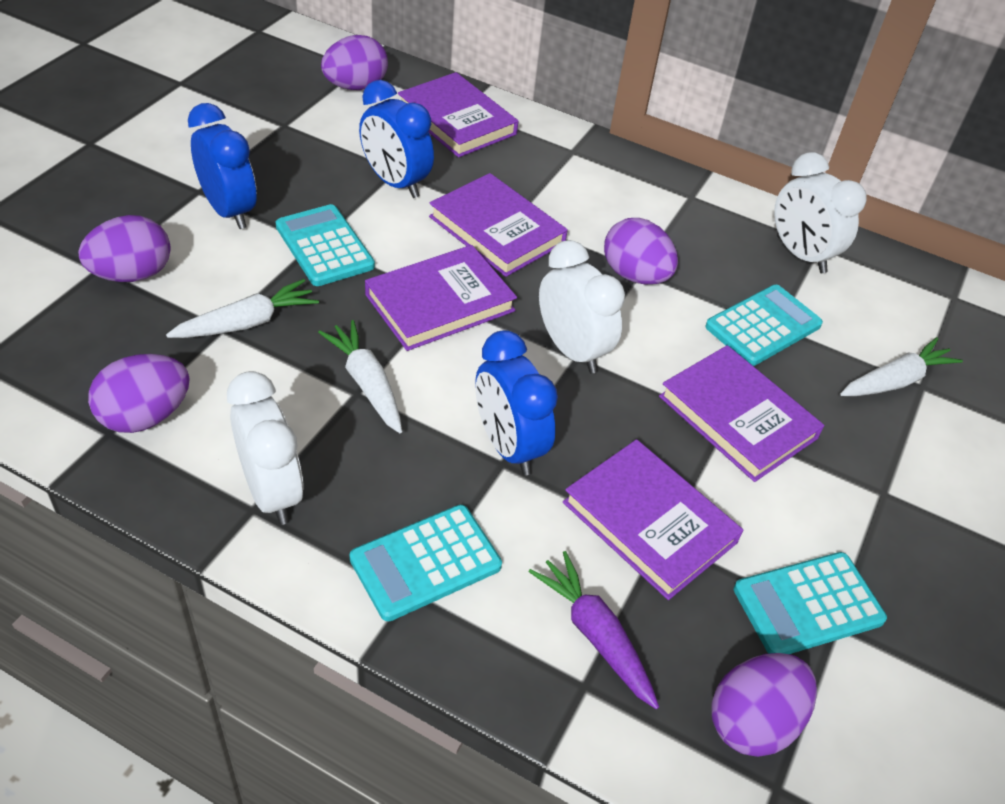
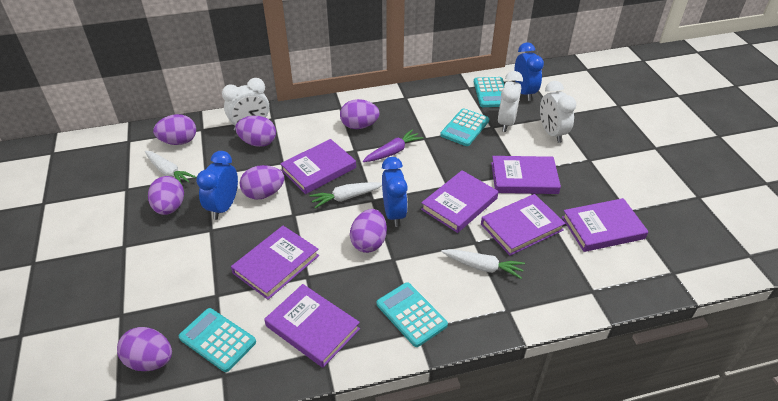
purple book: [365,245,517,351] [398,72,518,158] [429,173,568,277] [563,439,743,600] [659,345,824,482] = 5 -> [231,226,319,300] [264,284,360,368] [280,139,356,194] [421,170,498,233] [481,194,566,256] [491,156,561,194] [562,198,649,252] = 7
purple egg: [78,215,171,282] [88,354,190,433] [321,35,388,90] [604,218,678,284] [711,653,817,757] = 5 -> [117,327,172,371] [148,176,184,215] [153,114,196,145] [235,116,276,147] [240,165,284,200] [340,99,380,129] [350,209,387,253] = 7

